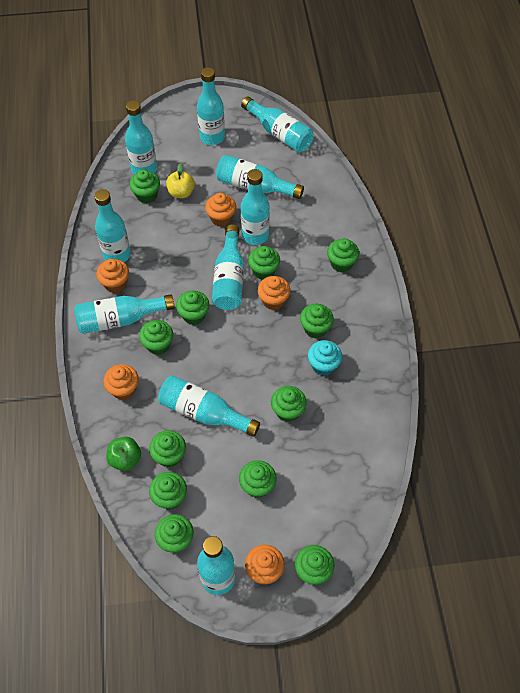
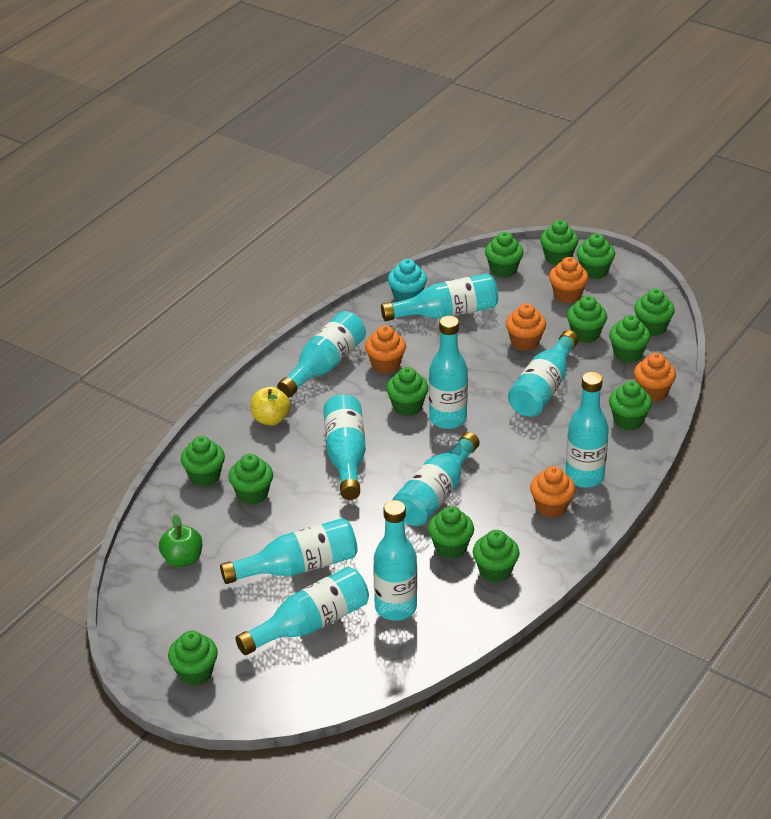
green cupcake: [130,169,160,203] [139,320,173,355] [149,430,186,467] [149,472,187,509] [155,514,193,553] [176,291,209,325] [239,460,276,498] [248,246,280,280] [271,386,307,422] [295,545,334,585] [300,304,334,338] [327,238,359,272] = 12 -> [168,631,218,686] [181,436,225,487] [229,454,273,505] [386,367,429,416] [428,506,474,559] [473,530,520,583] [485,232,524,278] [540,220,579,265] [567,295,607,343] [576,233,615,279] [609,315,650,363] [609,381,652,430] [634,289,675,336] = 13

